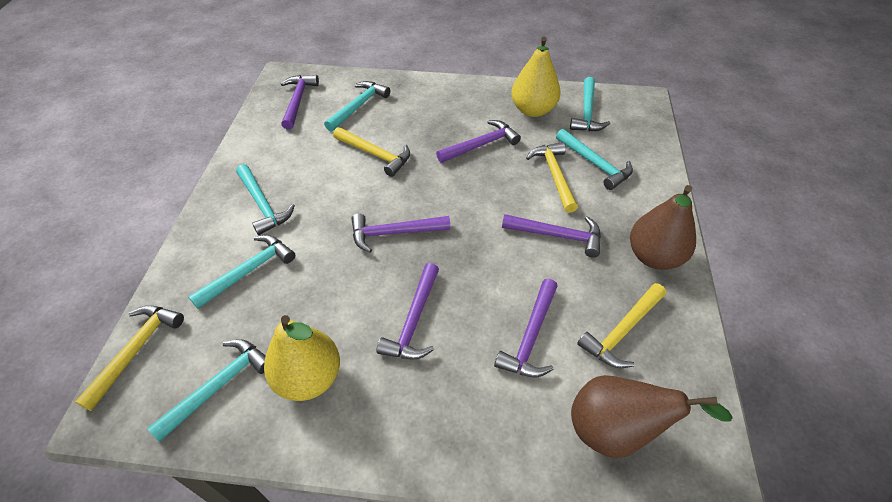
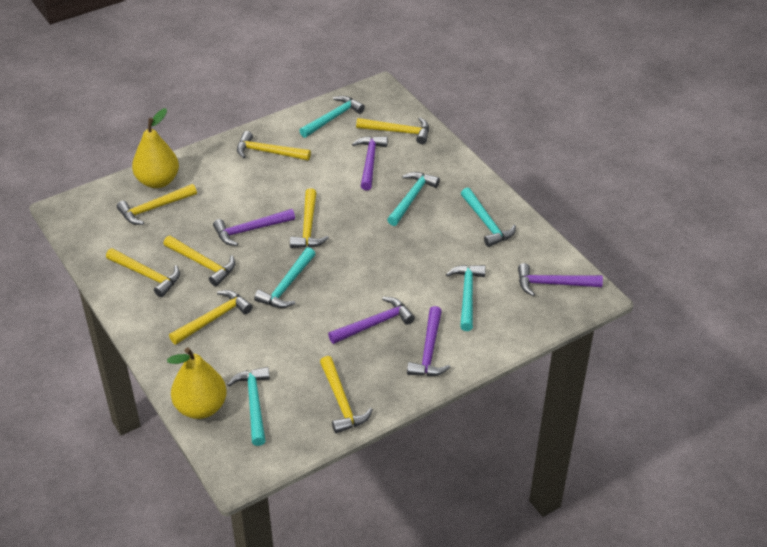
brown pear: [571,375,733,458] [630,185,696,270] = 2 -> none = 0
purple hammer: [281,75,319,130] [352,213,450,252] [376,263,439,360] [436,120,521,163] [494,279,557,377] [502,214,601,258] = 6 -> [213,209,295,246] [328,297,415,344] [352,136,388,190] [407,306,450,376] [518,263,603,296] = 5
yellow hammer: [75,305,184,411] [333,127,410,177] [526,142,578,213] [577,283,666,368] = 4 -> [106,248,180,297] [117,184,197,225] [164,236,235,286] [169,290,252,345] [237,131,311,160] [290,189,329,248] [320,356,373,434] [356,118,429,144] = 8

